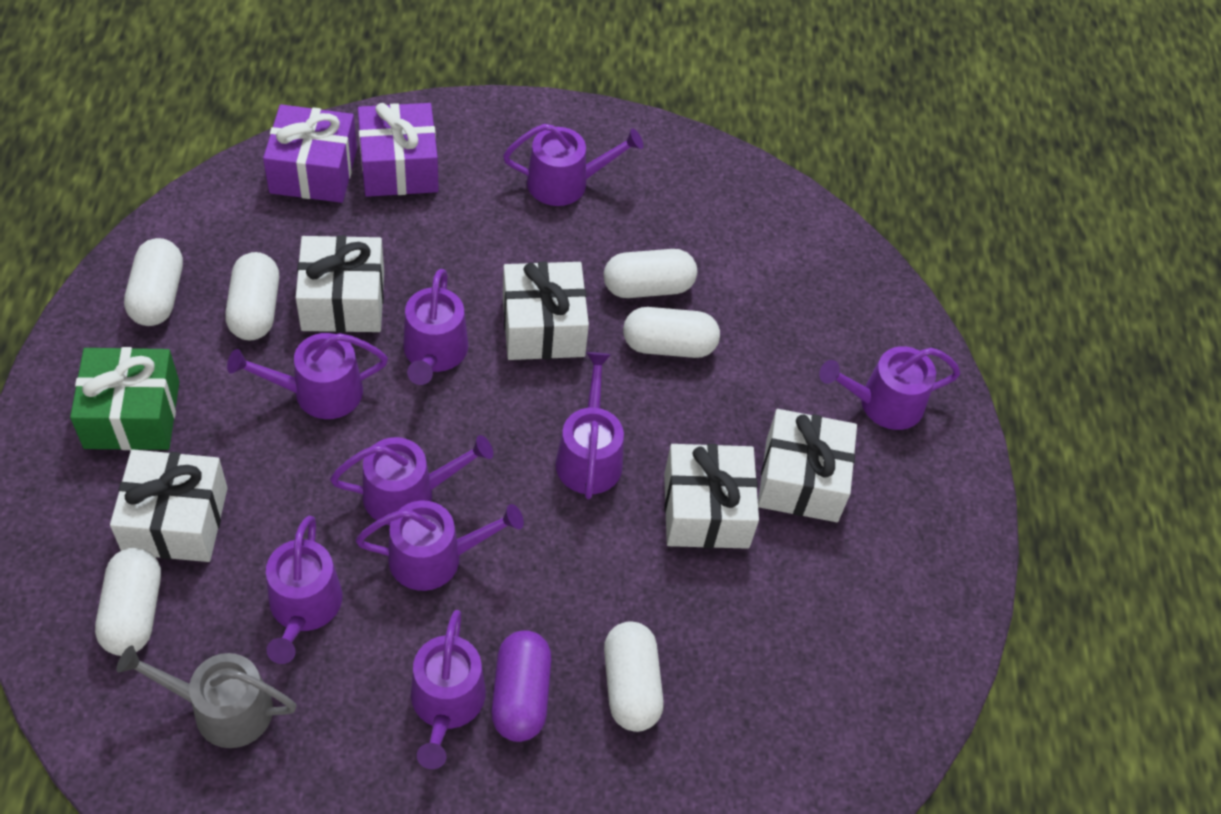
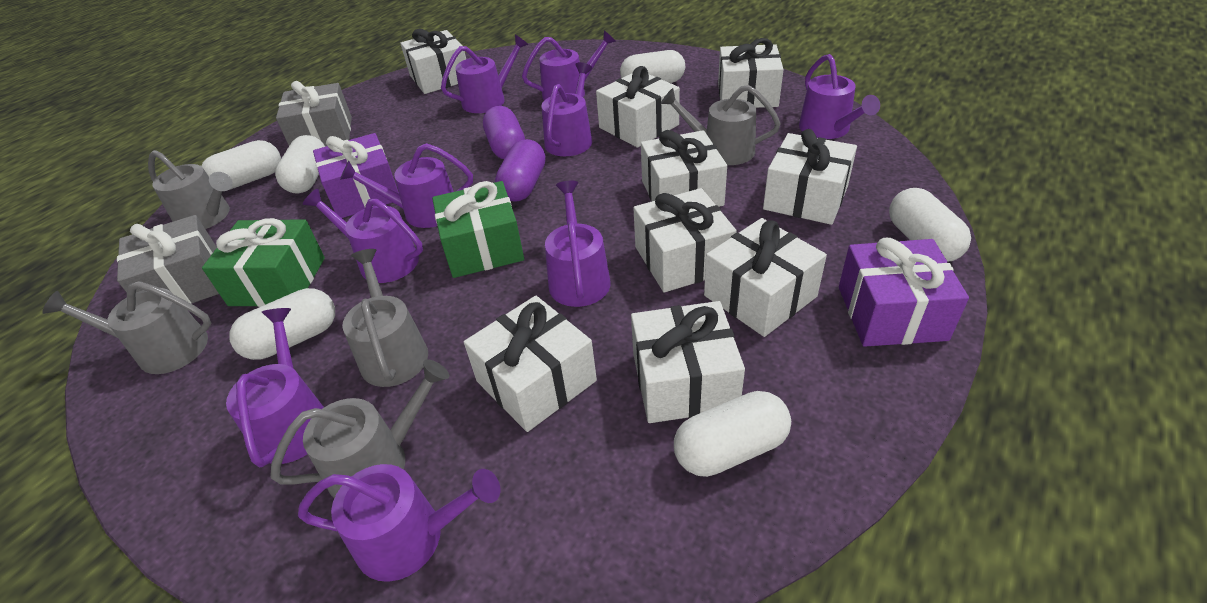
green gift: [70,347,179,450] = 1 -> [202,218,325,307] [432,181,524,278] = 2
grey gift: none = 0 -> [117,215,219,304] [276,81,352,147] = 2
grey watering can: [117,645,297,748] = 1 -> [42,281,211,374] [148,150,233,229] [270,359,450,498] [342,249,428,387] [660,85,781,165] = 5
purple capsule: [491,630,552,742] = 1 -> [483,106,525,159] [495,139,546,202] = 2
white gift: [110,449,228,562] [296,235,384,332] [503,262,589,360] [664,444,759,549] [758,409,857,522] = 5 -> [400,29,466,94] [464,296,597,432] [596,66,680,148] [631,301,745,423] [633,188,737,292] [641,130,727,207] [704,218,827,337] [718,38,784,108] [763,129,857,225] = 9

